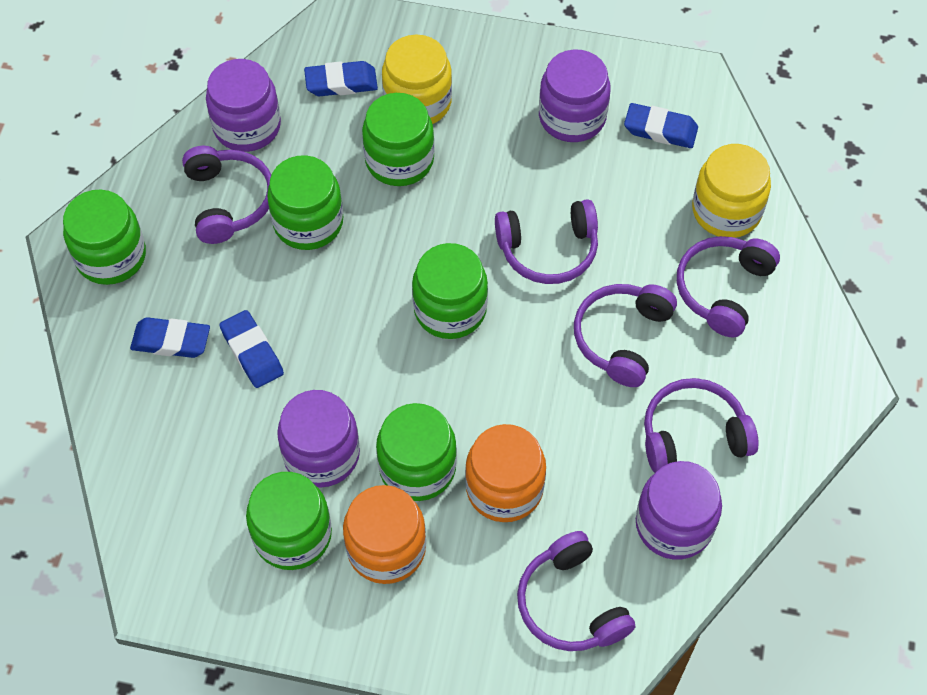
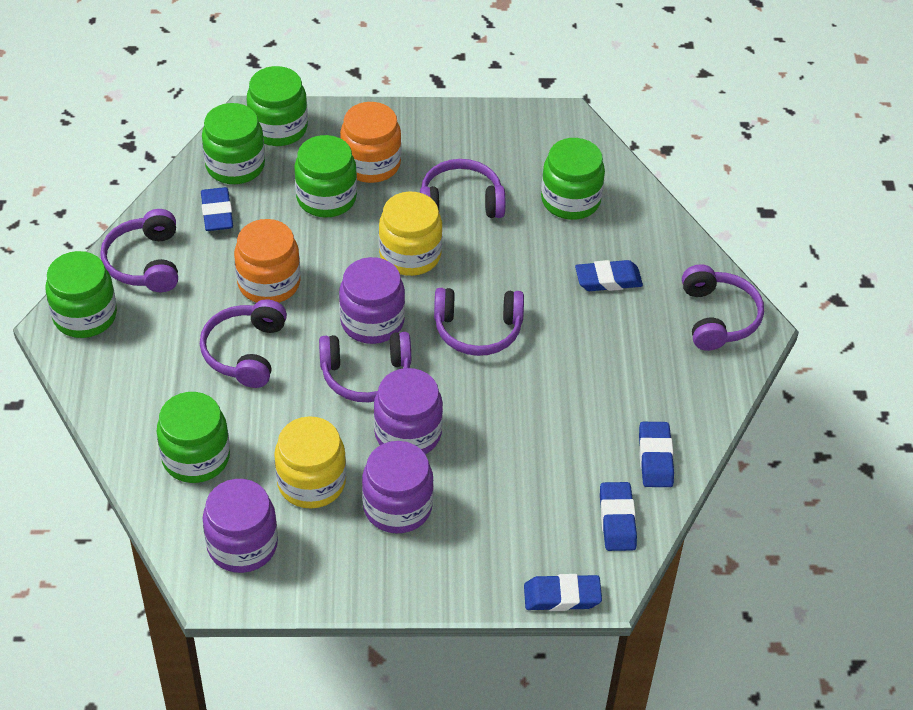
blue eraser: [130,317,210,358] [219,310,284,388] [304,61,378,96] [624,103,698,148] = 4 -> [201,187,233,231] [524,574,602,611] [575,260,643,291] [600,482,637,551] [639,422,674,487] = 5

